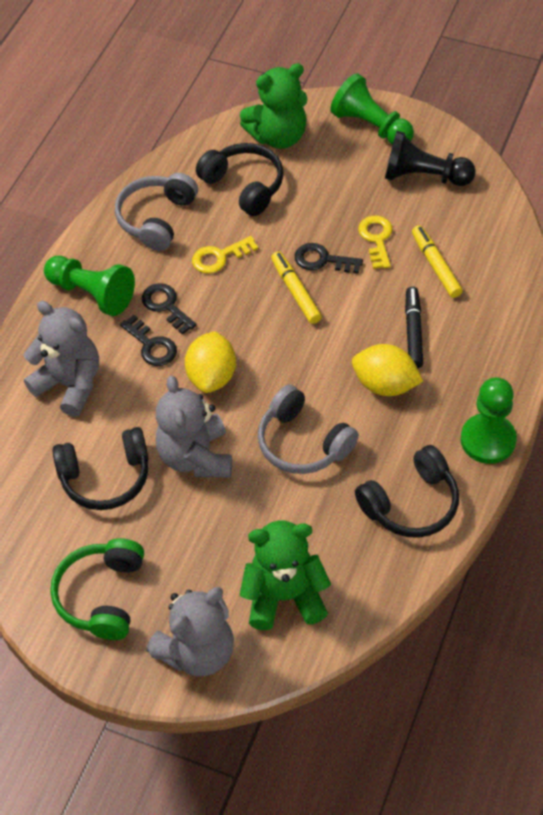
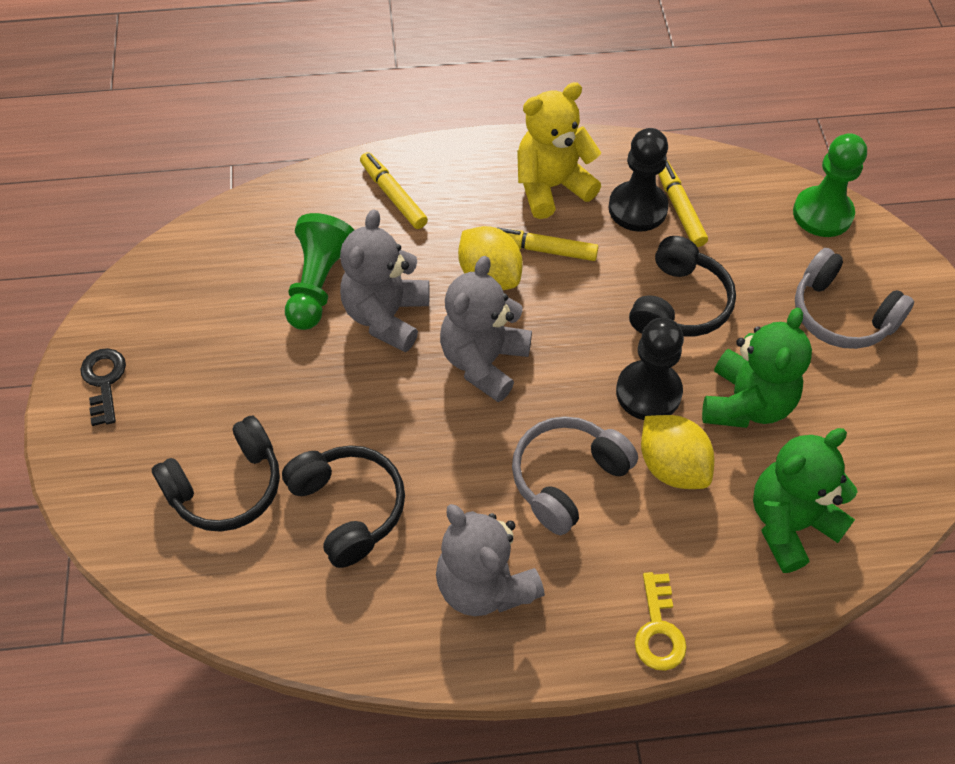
black key: [120,315,177,366] [142,283,197,335] [295,243,363,274] = 3 -> [80,348,126,426] = 1
black marker: [405,287,423,368] = 1 -> none = 0
black pawn: [385,131,476,186] = 1 -> [608,128,669,232] [616,318,684,420] = 2
green headphones: [50,538,144,640] = 1 -> none = 0
green pawn: [44,256,135,316] [330,73,414,145] [461,377,517,464] = 3 -> [285,213,354,330] [793,133,867,237] = 2
yellow key: [192,236,258,274] [358,216,393,269] = 2 -> [635,572,687,671] = 1
yellow marker: [271,251,322,324] [412,225,463,298] = 2 -> [360,152,428,229] [497,227,598,261] [658,161,708,247] = 3
yellow teddy bear: none = 0 -> [517,82,601,219] = 1

